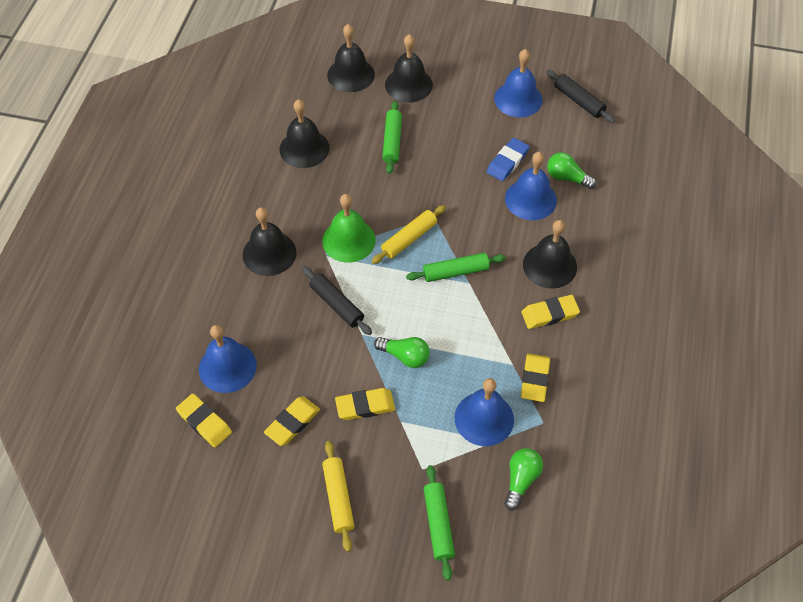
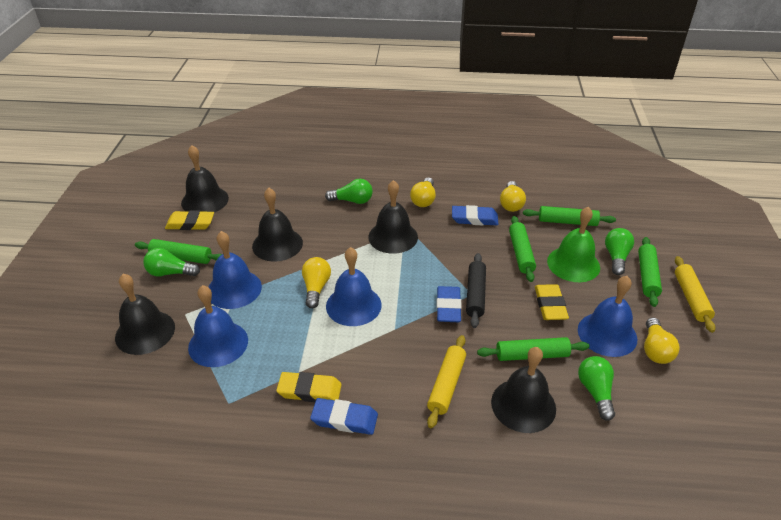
black rolling pin: [302,266,372,335] [546,70,615,123] = 2 -> [466,253,486,328] = 1
blue eraser: [487,138,530,181] = 1 -> [310,398,378,435] [437,286,462,322] [452,205,498,225] = 3
green light bulb: [374,337,430,368] [505,448,543,510] [547,152,597,189] = 3 -> [143,248,200,276] [325,179,373,204] [578,356,615,421] [605,228,634,275] = 4
green rolling pin: [382,101,402,174] [406,253,506,282] [424,465,455,581] = 3 -> [135,239,222,264] [477,337,590,361] [509,216,536,282] [523,206,616,226] [638,237,662,307] = 5
yellow eraser: [176,393,232,447] [264,396,320,446] [335,388,395,420] [521,295,580,329] [521,354,550,402] = 5 -> [165,210,214,230] [276,372,342,402] [535,284,569,320] = 3
yellow light bulb: none = 0 -> [302,257,331,308] [410,178,436,207] [500,181,526,212] [644,317,680,364] = 4

